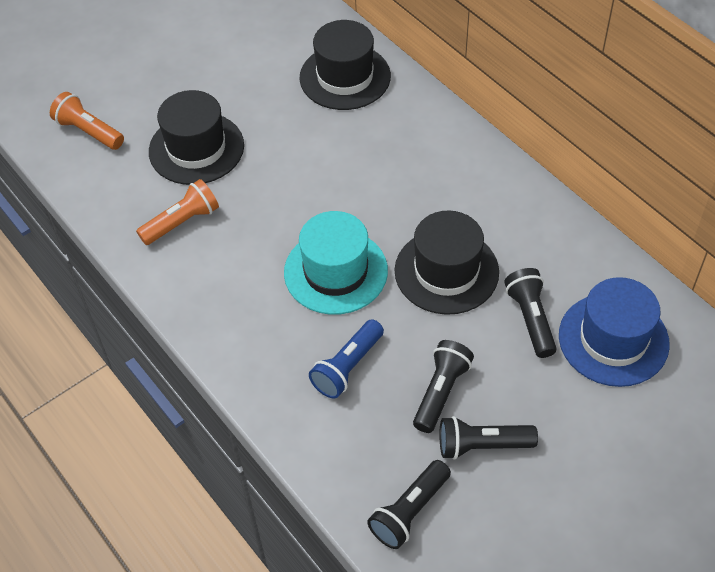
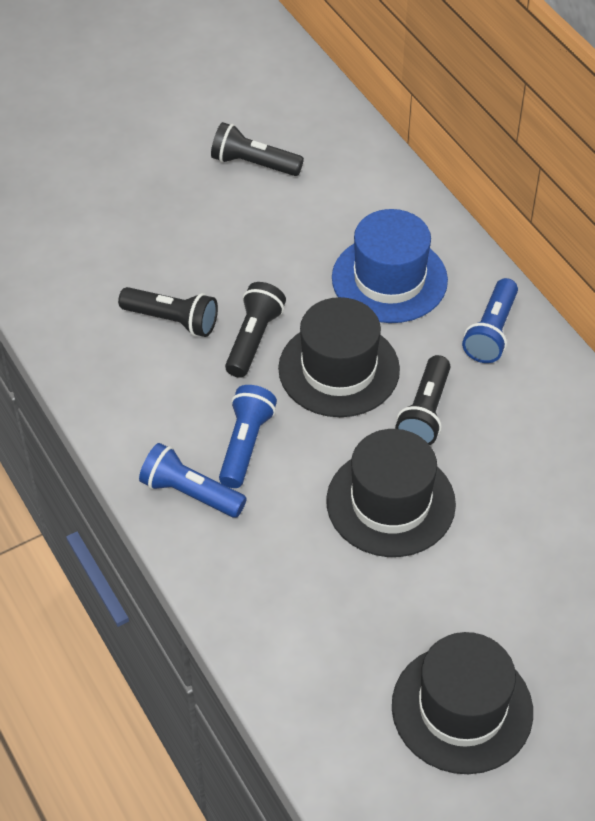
blue flashlight: [309,319,384,399] = 1 -> [139,443,247,518] [219,385,277,488] [462,278,518,363] = 3
orange flashlight: [50,92,124,150] [136,179,219,245] = 2 -> none = 0
turquoise hat: [284,211,388,315] = 1 -> none = 0

